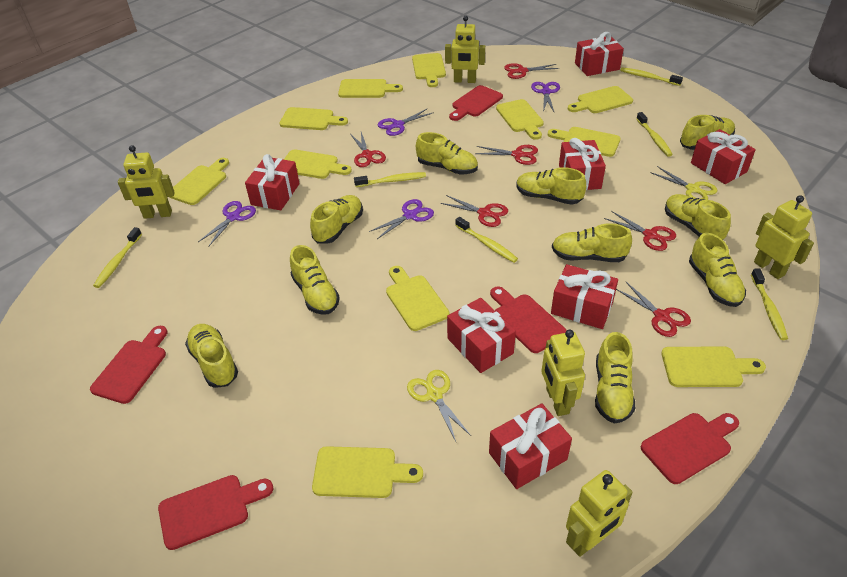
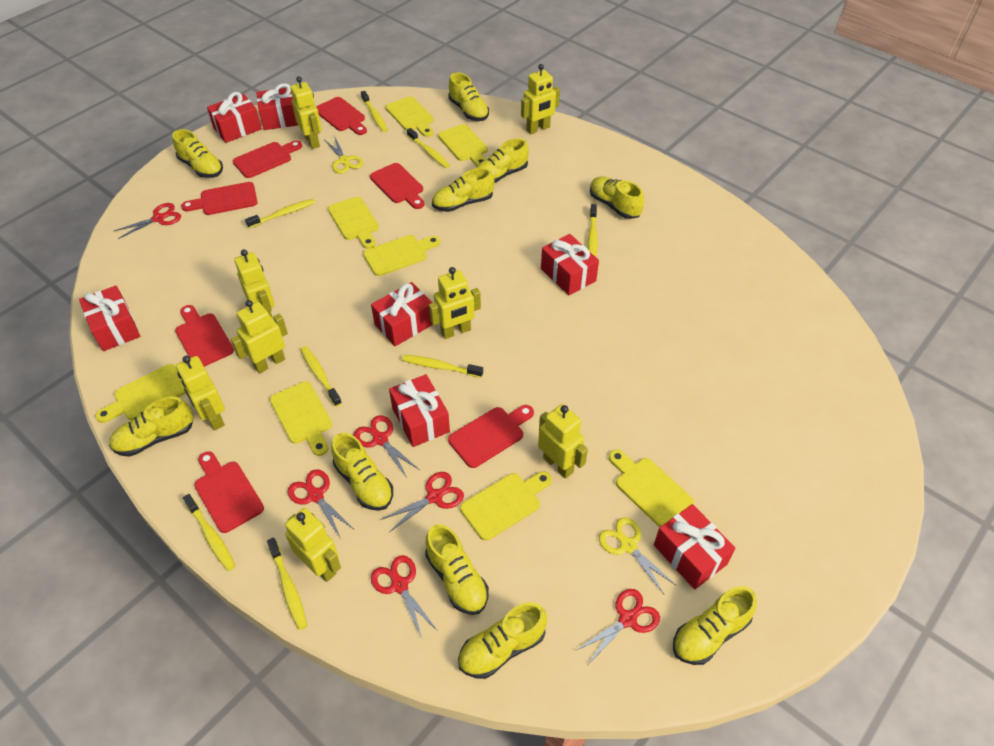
purple scissors: [198,201,256,247] [369,199,434,239] [377,108,434,136] [531,82,560,112] = 4 -> none = 0
red cutting board: [90,326,167,404] [158,475,273,550] [449,85,503,121] [490,287,567,353] [641,413,739,484] = 5 -> [175,305,234,367] [181,182,257,215] [194,451,264,533] [233,140,302,178] [316,97,367,135] [370,163,424,209] [448,405,534,468] = 7
yellow cutting board: [169,158,229,205] [280,107,348,130] [284,149,352,179] [312,446,423,498] [338,79,403,98] [386,266,449,331] [412,53,446,87] [496,99,544,140] [548,127,620,157] [568,86,633,113] [661,346,766,387] = 11 -> [95,364,186,423] [270,381,332,456] [328,197,379,249] [363,235,440,276] [386,96,434,137] [438,124,488,166] [460,471,552,541] [609,449,694,527] = 8
yellow robot: [118,145,175,219] [445,16,485,83] [541,329,585,416] [566,470,633,557] [754,195,814,279] = 5 -> [176,356,225,430] [231,300,288,374] [234,250,275,319] [285,508,341,582] [290,76,322,149] [429,267,481,339] [521,64,560,134] [538,404,588,479] = 8
yellow toothbrush: [93,227,142,288] [354,172,426,187] [455,217,518,263] [620,67,683,86] [636,112,673,157] [751,268,788,340] = 6 -> [183,494,235,571] [245,199,315,228] [267,538,307,630] [300,346,342,407] [361,91,388,132] [402,355,483,378] [407,128,450,168] [588,204,598,257] = 8

